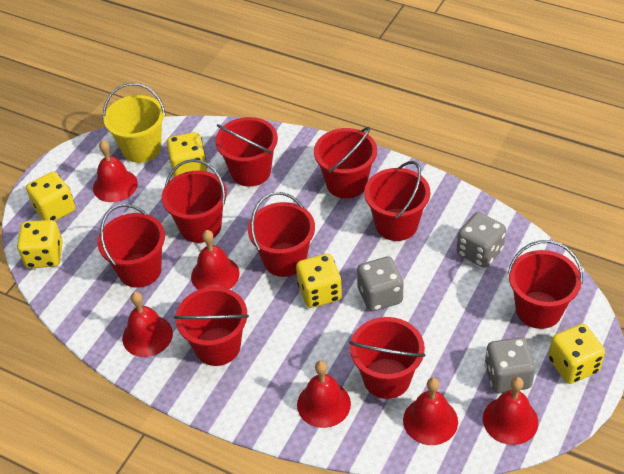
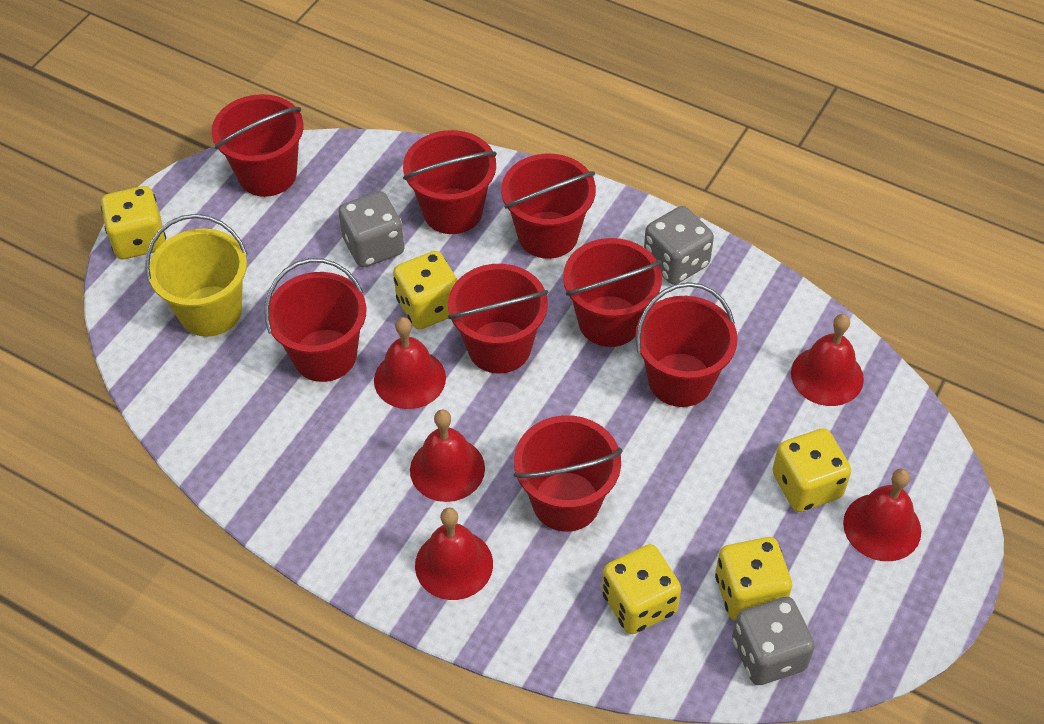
red bell: [93,140,138,202] [122,292,173,357] [191,230,239,290] [297,361,351,428] [403,377,458,445] [483,377,538,445] = 6 -> [374,317,446,409] [410,409,485,502] [415,507,493,600] [791,314,864,406] [843,469,921,561] = 5
red bucket: [97,204,165,288] [162,159,227,243] [174,287,249,366] [215,117,278,187] [248,192,315,277] [314,127,377,199] [349,317,426,399] [364,161,430,241] [508,240,583,329] = 9 -> [212,94,303,197] [265,258,366,382] [403,130,497,234] [448,264,549,373] [501,154,596,259] [514,415,623,532] [563,238,662,347] [635,282,738,407] = 8

